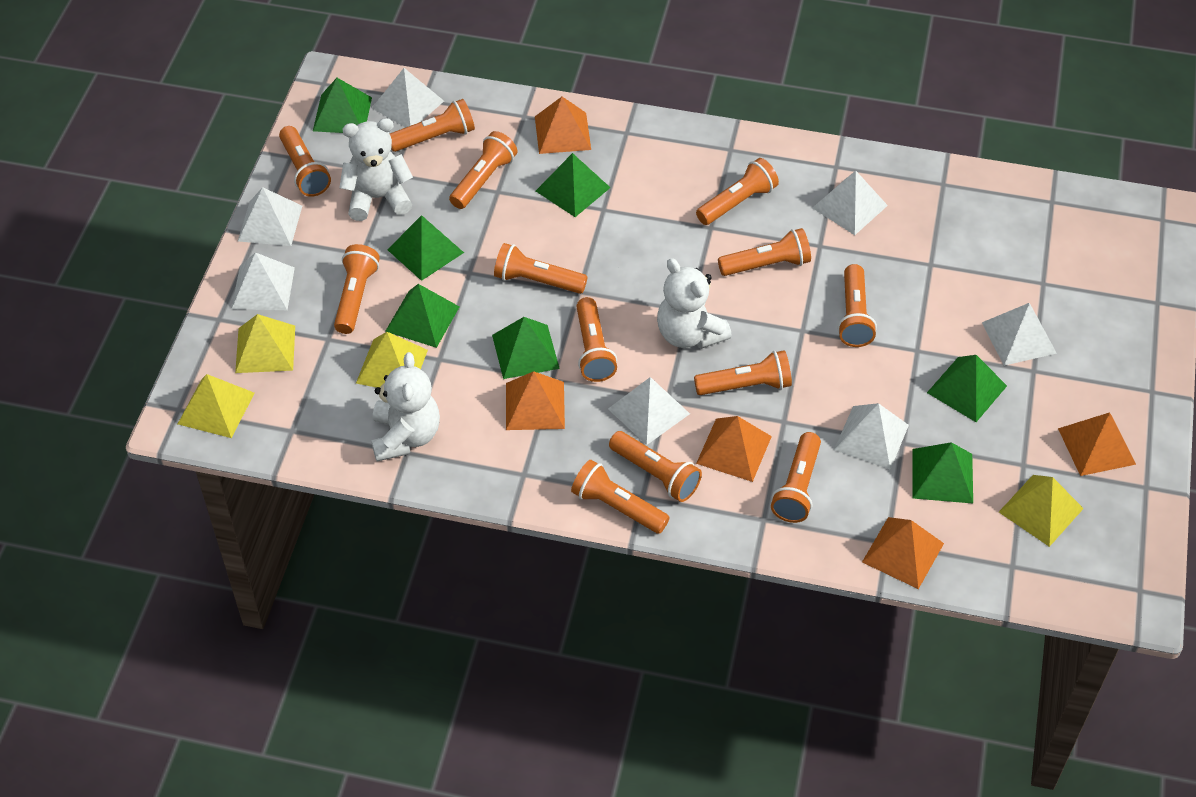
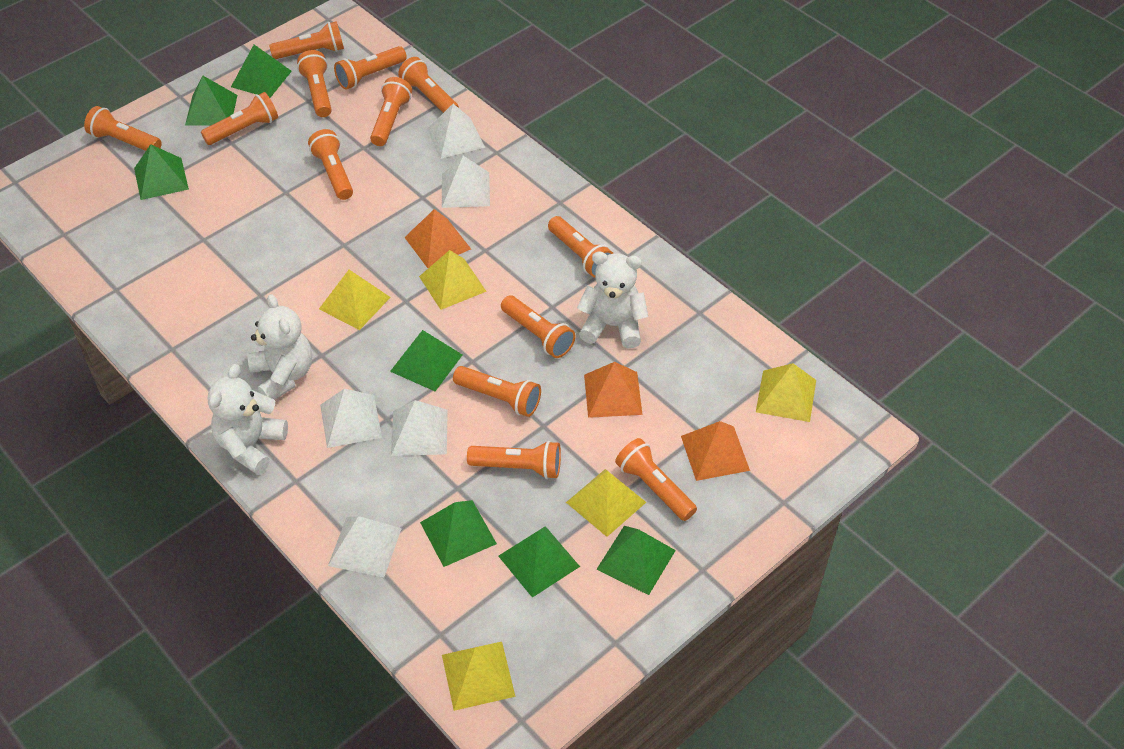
orange pyramid: [506,371,565,430] [535,97,591,154] [696,416,772,482] [862,517,944,589] [1058,412,1136,476] = 5 -> [404,209,471,268] [584,362,643,418] [681,421,750,481] = 3
white pyramid: [232,252,295,310] [238,187,302,246] [372,68,444,127] [608,377,690,445] [813,171,888,235] [834,403,909,469] [982,303,1057,366] = 7 -> [320,389,382,448] [328,516,402,577] [391,400,448,456] [427,104,485,159] [442,156,490,208] = 5
yellow pyramid: [178,374,255,438] [235,314,295,373] [356,332,428,388] [999,475,1084,547] = 4 -> [319,270,391,330] [419,250,487,310] [442,642,515,711] [566,469,646,537] [756,363,816,422] = 5

